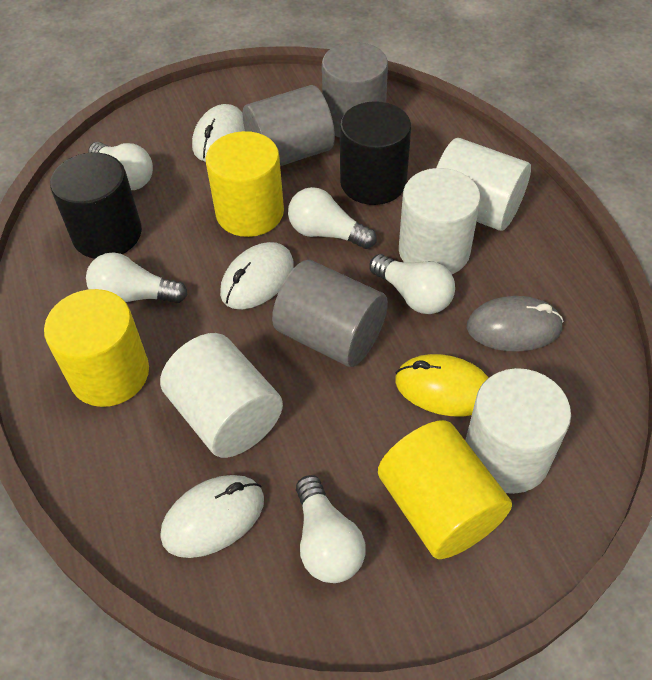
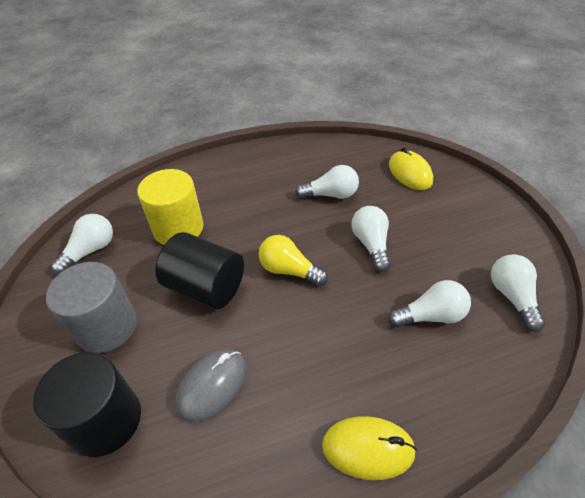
grey cylinder: [243,85,335,166] [272,260,388,367] [322,42,388,138] = 3 -> [46,262,137,353] = 1
white cylinder: [160,333,283,458] [399,168,481,274] [436,138,531,231] [465,368,571,494] = 4 -> none = 0
white mouse: [161,475,264,558] [192,104,245,162] [220,242,294,309] = 3 -> none = 0
yellow cylinder: [44,289,149,407] [206,131,284,237] [378,420,512,559] = 3 -> [137,169,204,245] = 1
yellow light bulb: none = 0 -> [259,235,328,286] = 1
yellow mouse: [395,354,489,417] = 1 -> [322,416,417,480] [389,147,433,190] = 2

